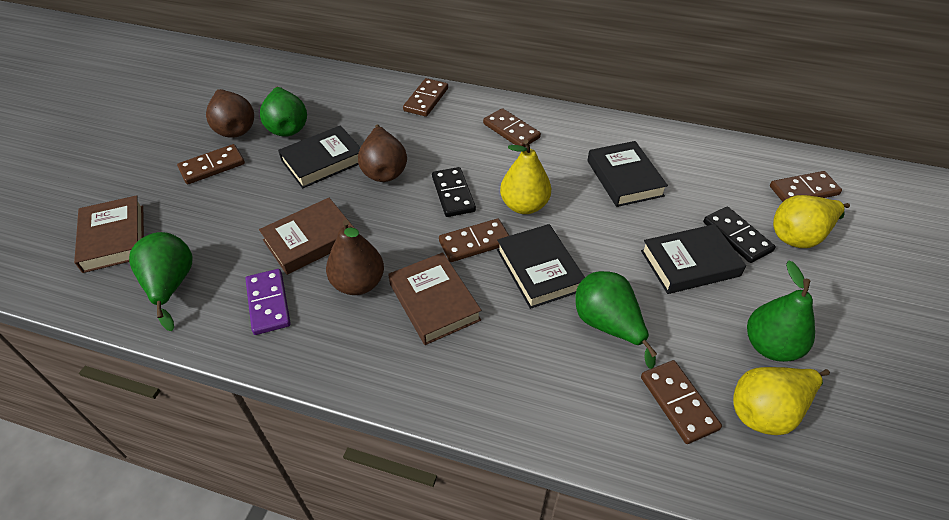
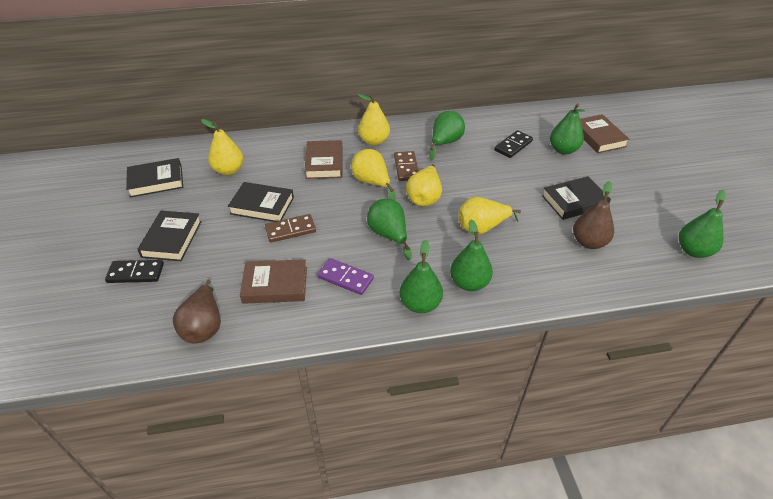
brown domino: [177,144,245,184] [403,78,448,117] [439,219,509,262] [483,108,541,147] [641,360,722,444] [770,171,842,202] = 6 -> [265,214,316,243] [394,151,419,181] = 2
brown pear: [206,89,254,138] [326,220,384,295] [358,125,407,182] = 3 -> [173,280,221,344] [573,181,614,249] = 2
green pear: [129,232,192,331] [260,86,307,137] [575,271,657,369] [747,260,815,362] = 4 -> [367,199,412,260] [400,240,443,313] [429,111,465,161] [450,220,493,291] [550,103,585,155] [679,190,726,258] = 6
yellow pear: [500,140,551,214] [733,367,830,435] [773,195,850,248] = 3 -> [201,119,243,175] [351,149,396,201] [357,94,390,146] [406,164,442,206] [458,197,521,235] = 5

